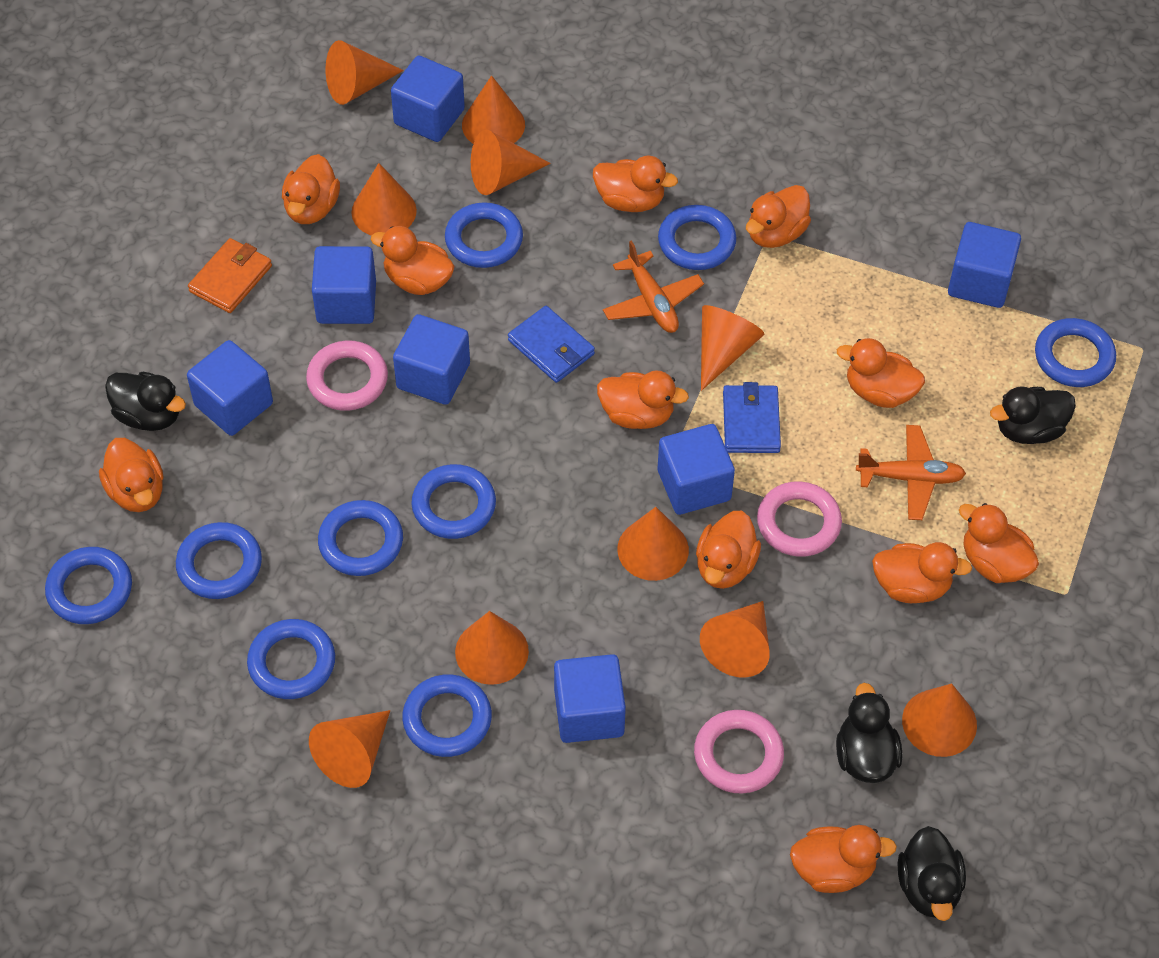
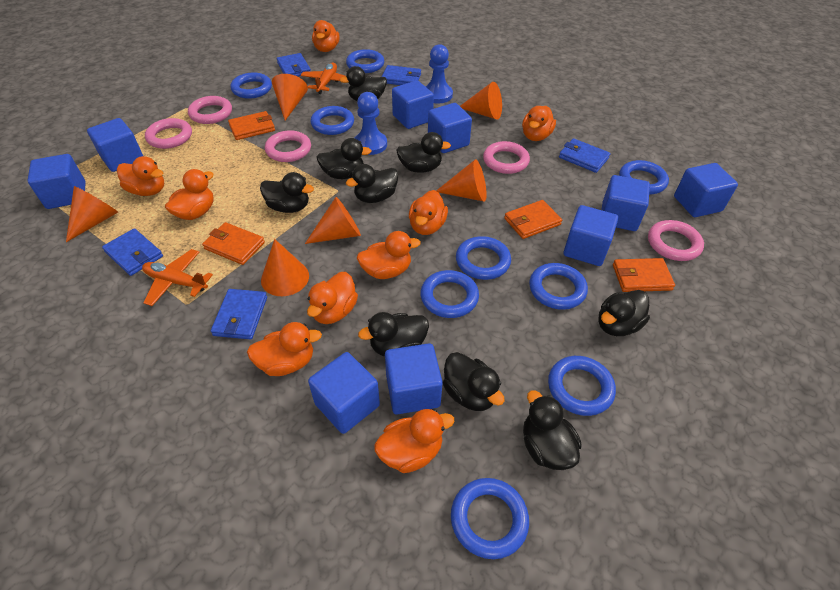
black duck: [105,372,186,431] [836,683,902,783] [898,826,966,921] [990,386,1076,444] = 4 -> [260,172,314,213] [316,138,371,179] [340,66,387,101] [346,164,398,203] [358,312,429,356] [396,132,451,173] [443,352,505,411] [523,390,581,470] [598,290,650,336] = 9
blue cube: [187,340,273,436] [312,246,376,324] [391,56,465,142] [393,314,470,405] [554,654,626,743] [658,424,735,515] [948,222,1021,308] = 7 -> [27,154,86,209] [87,118,143,172] [308,352,380,434] [385,343,443,415] [392,80,434,129] [428,103,472,153] [564,205,618,266] [601,175,650,231] [674,163,738,217] = 9
blue pawn: none = 0 -> [355,92,387,155] [425,44,453,104] = 2
blue wallet: [508,306,595,383] [723,382,781,453] = 2 -> [102,228,163,276] [211,289,267,339] [277,53,311,77] [382,65,421,85] [559,138,610,173] = 5
orange cone: [309,710,390,788] [326,40,404,105] [351,163,417,236] [455,611,529,685] [462,75,525,144] [471,130,551,195] [617,507,689,581] [700,601,770,678] [701,305,764,391] [902,684,977,757] = 10 -> [66,186,118,242] [261,239,309,296] [272,74,308,121] [305,197,361,244] [436,159,487,201] [460,82,502,120] = 6
orange duck: [99,438,164,512] [282,154,340,224] [371,226,455,295] [593,156,678,212] [597,371,689,429] [696,511,761,589] [746,185,811,248] [790,825,897,893] [837,338,925,408] [872,542,972,603] [959,503,1039,583] = 11 -> [117,156,164,196] [165,169,214,220] [247,322,322,376] [307,272,358,324] [312,20,340,52] [357,231,421,279] [374,409,454,473] [409,190,448,235] [522,106,556,141] = 9
orange wallet: [188,238,272,313] = 1 -> [202,222,265,265] [228,111,275,140] [504,200,562,239] [613,258,675,292] = 4
pink ring: [306,341,388,411] [694,710,784,794] [757,481,842,557] = 3 -> [145,118,192,149] [188,96,232,124] [265,130,311,162] [483,141,530,174] [648,220,704,261] = 5

